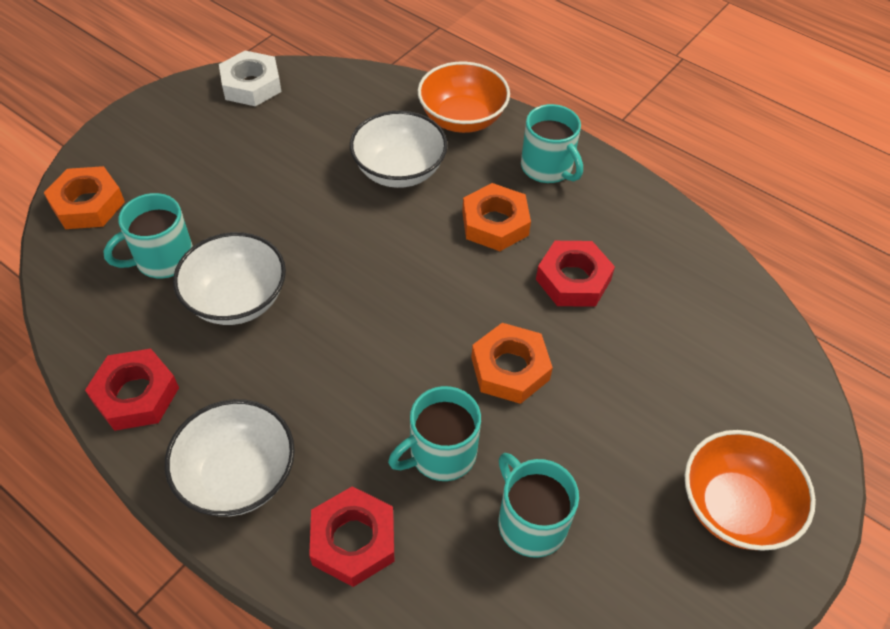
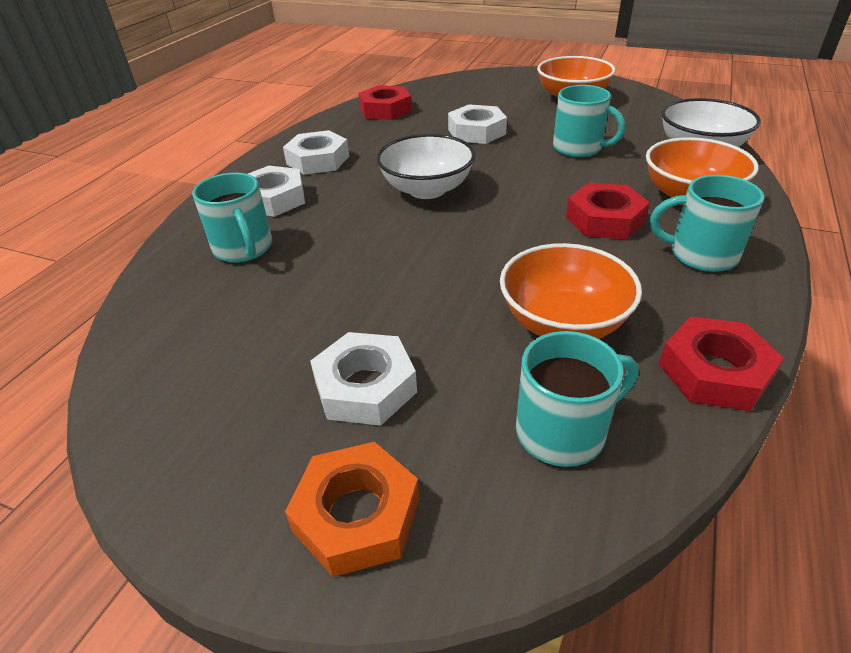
orange bowl: [418,62,510,133] [685,430,816,551] = 2 -> [500,243,642,339] [537,56,615,99] [646,137,759,205] = 3
orange nut: [44,166,125,229] [462,183,531,251] [471,323,553,404] = 3 -> [285,442,420,577] = 1
white bowl: [165,399,295,516] [173,232,286,325] [350,111,448,188] = 3 -> [376,134,476,199] [661,98,761,147] = 2
white nut: [219,51,281,106] = 1 -> [248,166,305,217] [283,130,349,175] [310,332,417,426] [448,104,507,144] = 4

